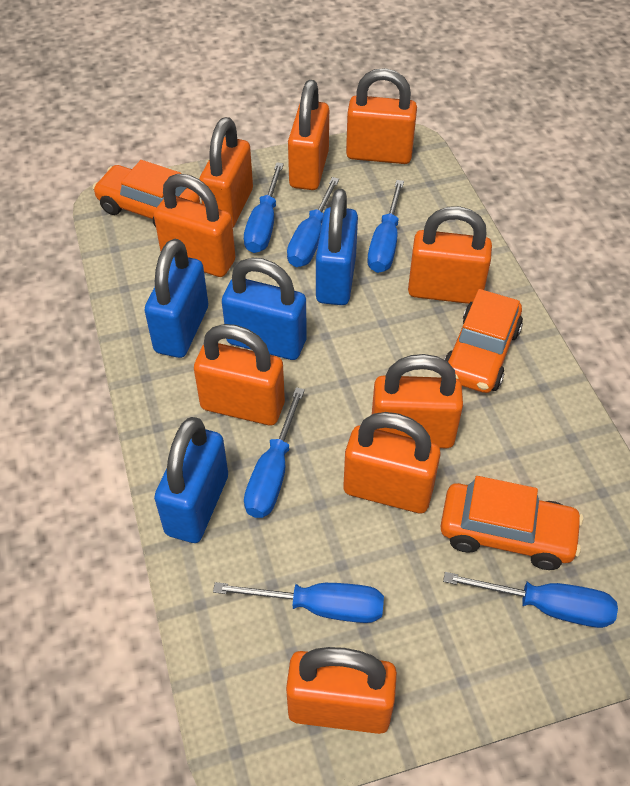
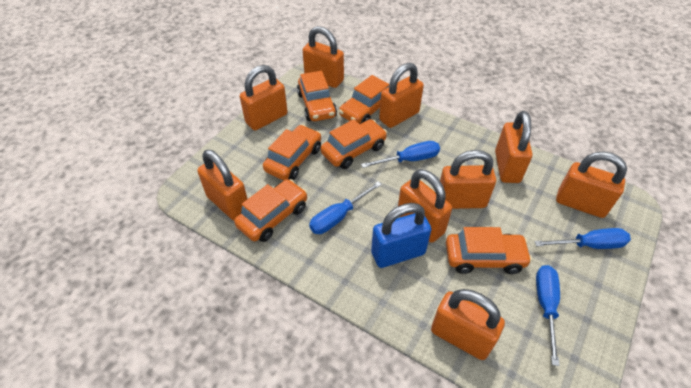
blue padlock: [144,239,208,358] [154,417,228,543] [222,257,307,360] [316,189,358,305] = 4 -> [371,203,431,268] = 1
blue screwdriver: [213,582,384,623] [244,162,284,253] [244,387,305,518] [287,177,339,267] [367,180,404,273] [443,572,618,628] = 6 -> [309,181,382,234] [361,141,440,168] [534,228,631,249] [536,265,560,366] = 4
orange car: [93,160,200,227] [440,476,583,570] [444,289,523,393] = 3 -> [234,179,308,242] [263,125,321,180] [297,71,337,121] [321,119,387,169] [339,75,389,124] [446,227,532,274] = 6

